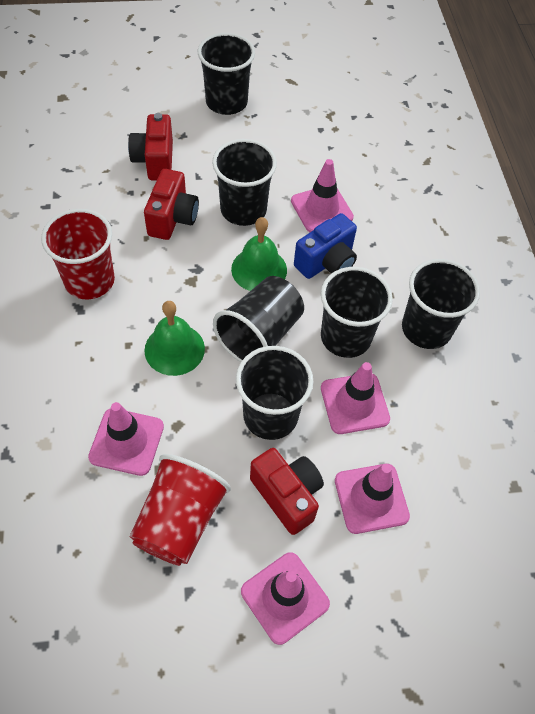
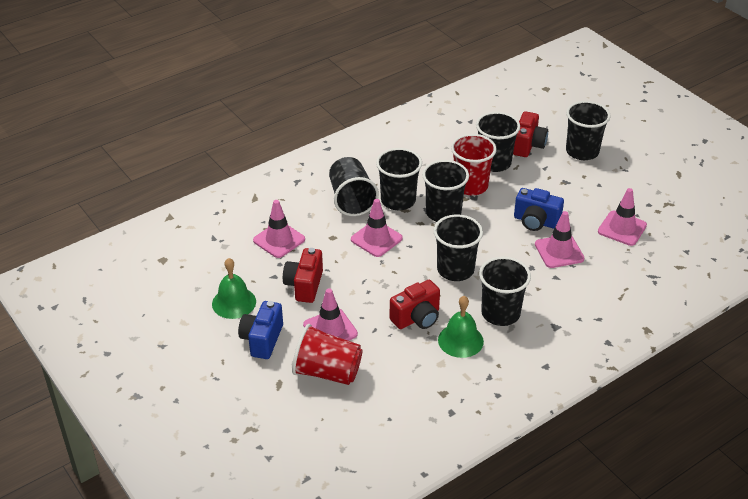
black cup: [198,33,255,115] [212,139,277,226] [213,276,304,362] [236,346,313,440] [321,267,393,358] [402,259,480,349] = 6 -> [329,157,379,216] [376,148,422,210] [422,160,469,222] [434,214,483,281] [476,112,520,172] [479,256,531,326] [566,101,611,160] = 7
blue camera: [294,213,357,279] = 1 -> [238,301,283,359] [514,188,564,231] = 2

